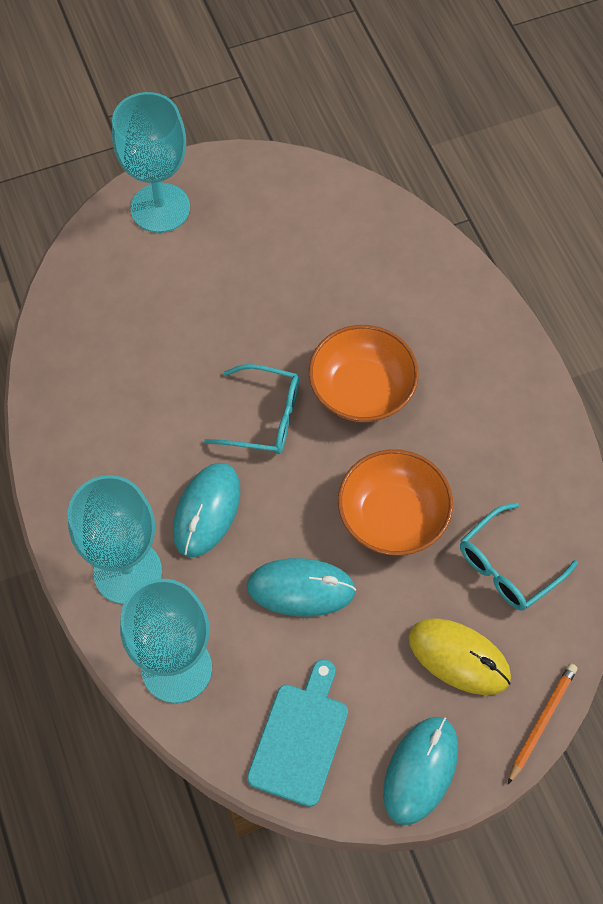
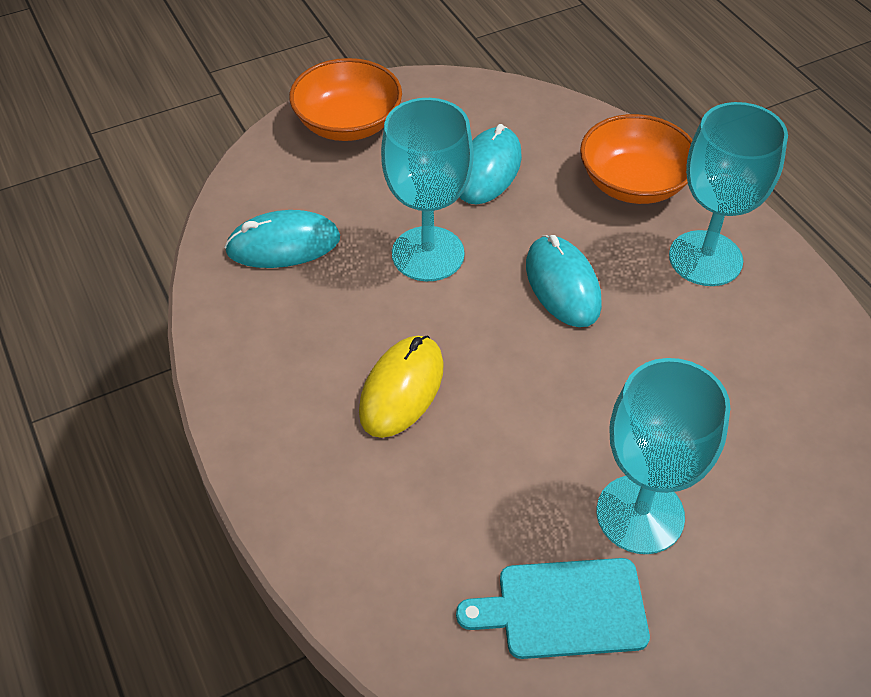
orange pencil: [508,663,578,784] = 1 -> none = 0
turquoise glasses: [204,364,299,454] [460,503,578,611] = 2 -> none = 0

